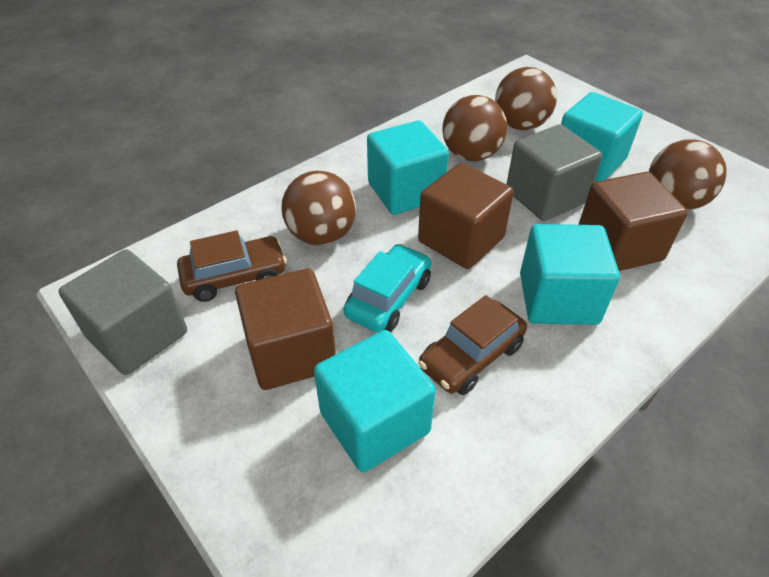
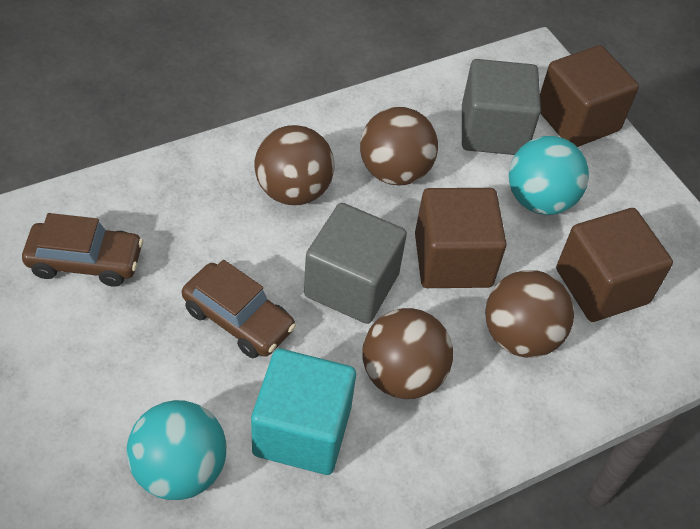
turquoise ball: none = 0 -> [127,400,227,500] [509,136,589,215] = 2
turquoise car: [343,244,431,332] = 1 -> none = 0
turquoise cube: [314,330,436,472] [367,120,449,215] [520,224,620,325] [561,92,643,182] = 4 -> [251,349,356,475] = 1

